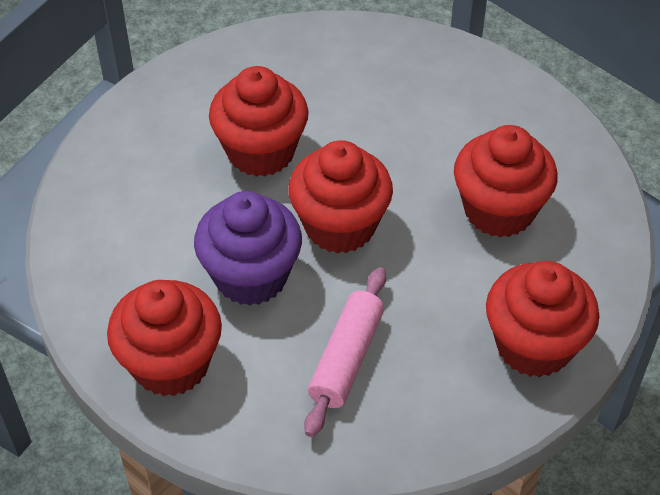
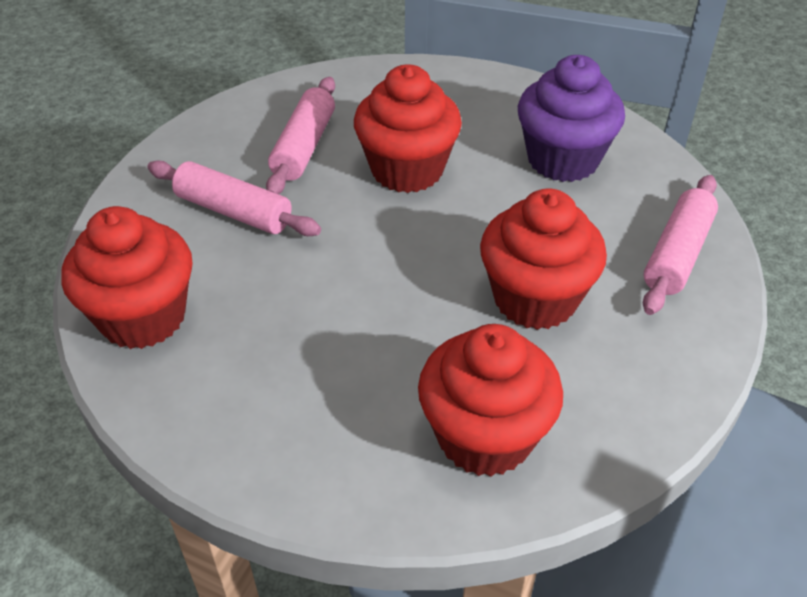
pink rolling pin: [304,267,386,437] = 1 -> [147,160,321,236] [266,77,335,194] [643,175,718,315] = 3
red cupcake: [107,280,222,396] [209,66,309,177] [288,140,393,254] [454,125,558,238] [486,261,600,377] = 5 -> [61,206,193,349] [354,64,462,193] [418,324,563,477] [480,188,607,330] = 4

